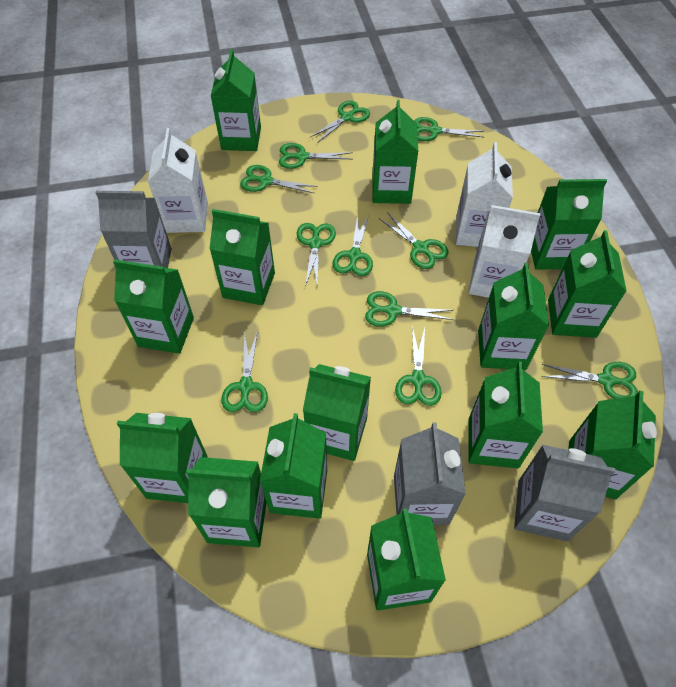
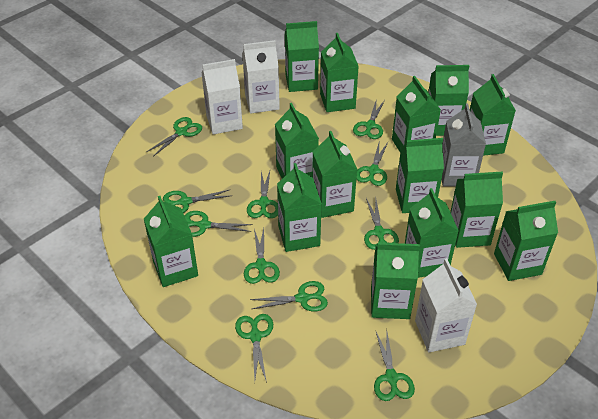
grey carton: [96,191,172,268] [394,423,466,525] [514,445,615,541] = 3 -> [442,103,486,187] = 1

